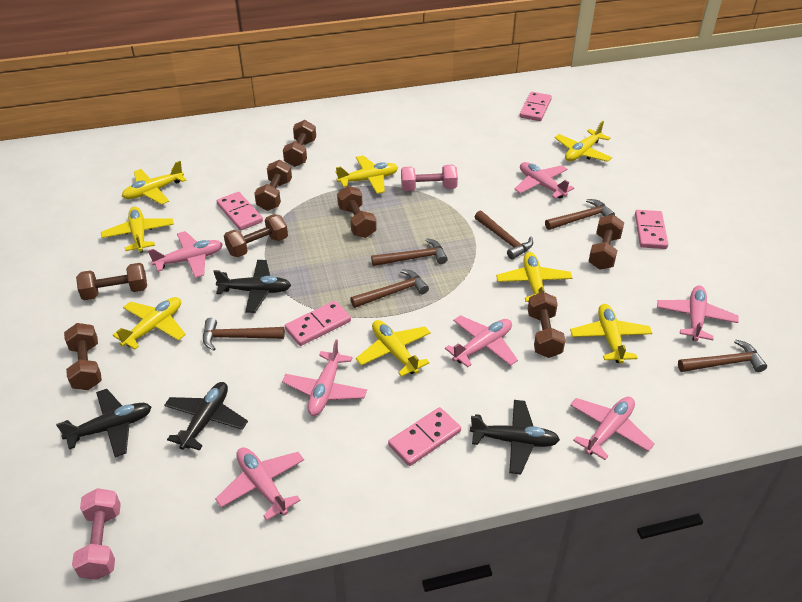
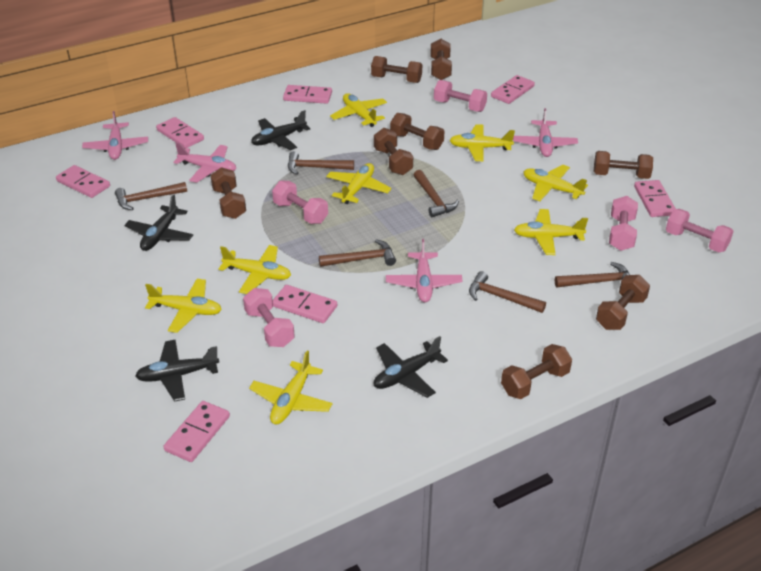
pink domino: [217,192,263,231] [285,301,351,346] [388,407,461,466] [520,92,552,121] [635,210,668,249] = 5 -> [56,165,110,198] [156,117,204,149] [164,401,230,462] [273,285,337,323] [283,85,332,104] [491,75,535,104] [634,180,676,217] = 7
pink dumbbell: [72,488,121,580] [401,165,458,191] = 2 -> [243,288,295,347] [272,180,328,224] [434,80,487,112] [609,196,638,251] [666,209,733,252] = 5
pink plane: [148,231,223,278] [215,447,304,521] [282,340,367,416] [445,315,518,367] [514,162,574,199] [570,397,654,460] [657,286,739,341] = 7 -> [82,111,148,160] [173,143,236,183] [386,239,462,302] [513,108,578,157] = 4

